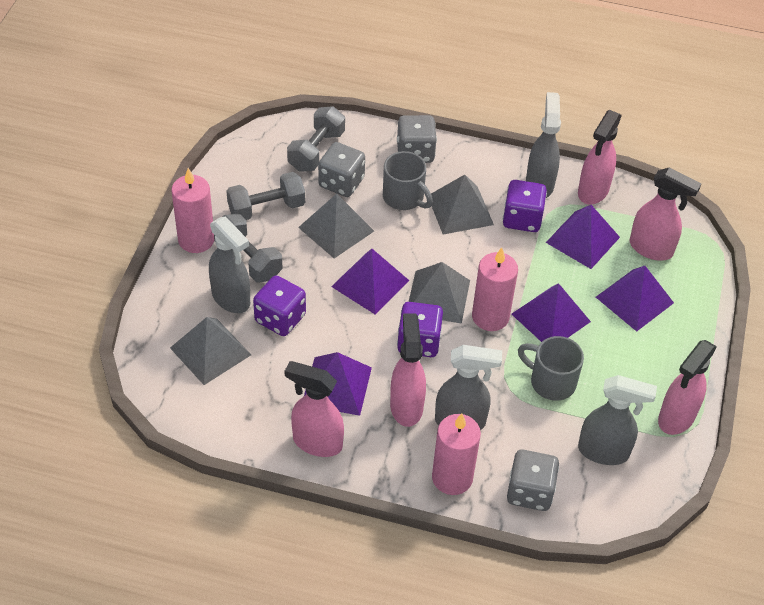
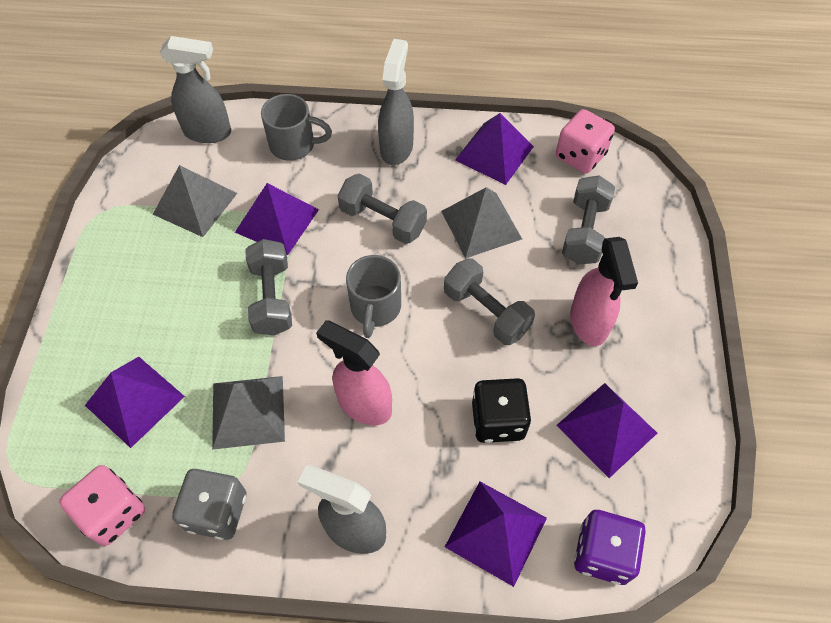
black dice: none = 0 -> [472,378,531,443] = 1
grey dice: [318,142,365,197] [397,115,437,163] [507,449,559,511] = 3 -> [172,469,246,540] = 1
grey dumbbell: [214,214,283,282] [227,172,305,220] [287,106,345,172] = 3 -> [245,239,292,336] [337,173,427,244] [444,258,535,345] [562,176,615,264] = 4
grey pyramid: [170,317,251,385] [298,194,374,258] [409,262,470,324] [431,175,494,234] = 4 -> [153,165,237,237] [212,376,285,450] [441,187,522,259] = 3
grey spray bottle: [209,216,250,313] [435,345,502,430] [526,92,561,198] [578,375,657,465] = 4 -> [160,36,231,143] [298,465,386,554] [378,39,414,165] = 3
pink candle: [171,168,214,253] [432,413,481,495] [472,247,518,331] = 3 -> none = 0
pink dice: none = 0 -> [59,465,145,546] [556,109,615,174] = 2
pink spray bottle: [284,361,344,457] [390,313,426,427] [578,110,622,204] [629,167,701,261] [658,340,717,435] = 5 -> [316,320,392,425] [570,237,638,346] = 2
purple dice: [253,275,306,336] [397,302,443,357] [503,180,547,232] = 3 -> [574,510,646,585] = 1

